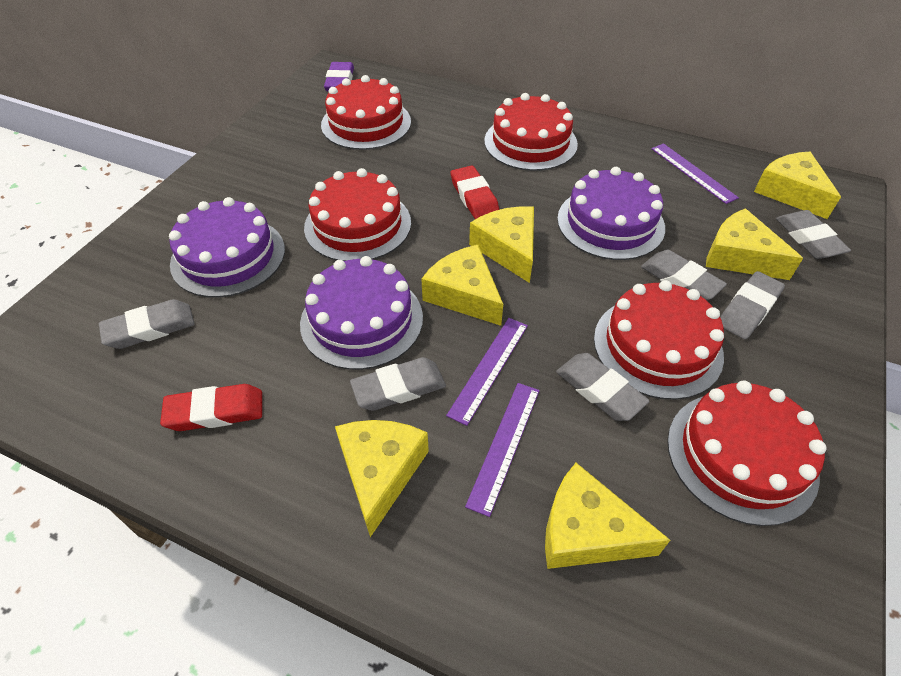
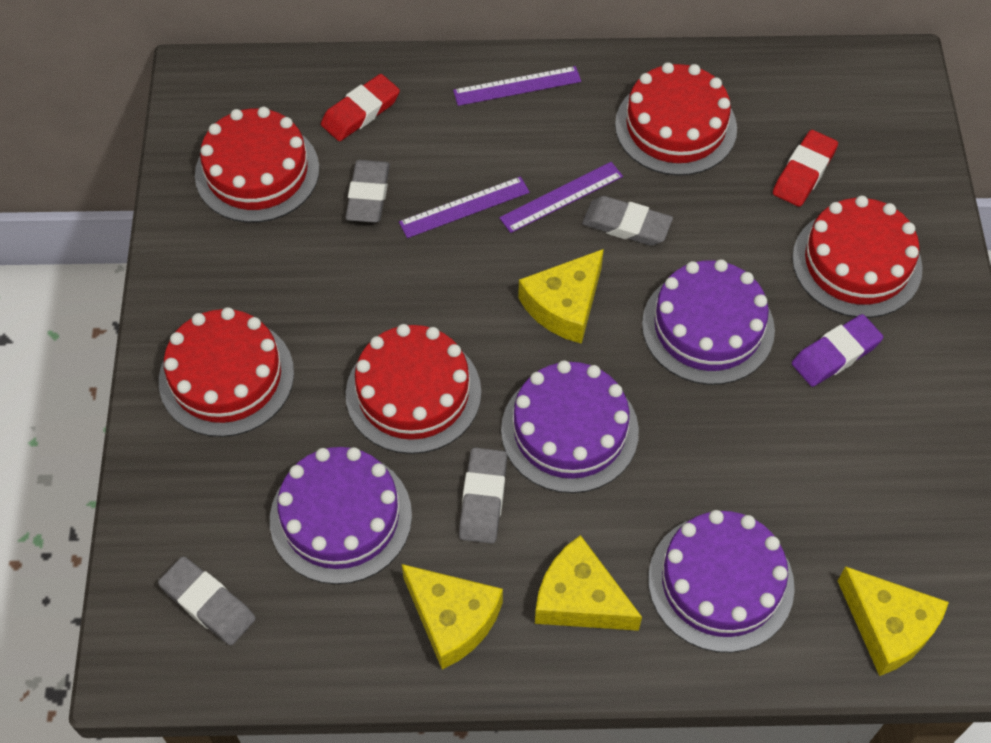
grey eraser: [99,299,195,349] [350,357,446,411] [556,353,650,421] [641,250,727,300] [720,271,785,339] [776,210,851,259] = 6 -> [158,556,256,645] [345,160,390,223] [459,448,507,544] [582,196,673,246] = 4
purple cake: [169,197,285,298] [300,256,423,370] [557,167,665,260] = 3 -> [270,447,412,584] [501,360,639,493] [642,259,775,385] [648,510,795,653] = 4
yellow cheese: [335,420,429,537] [421,245,503,326] [469,206,534,283] [545,463,670,569] [706,208,803,280] [754,152,841,219] = 6 -> [402,564,503,670] [518,249,604,344] [535,535,642,631] [838,566,949,676] = 4

